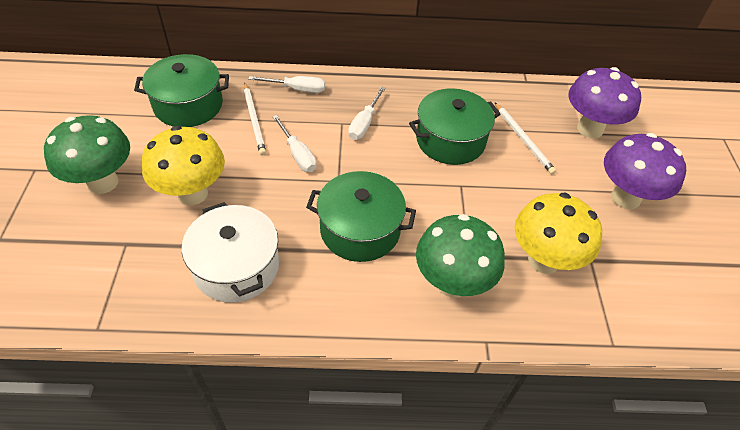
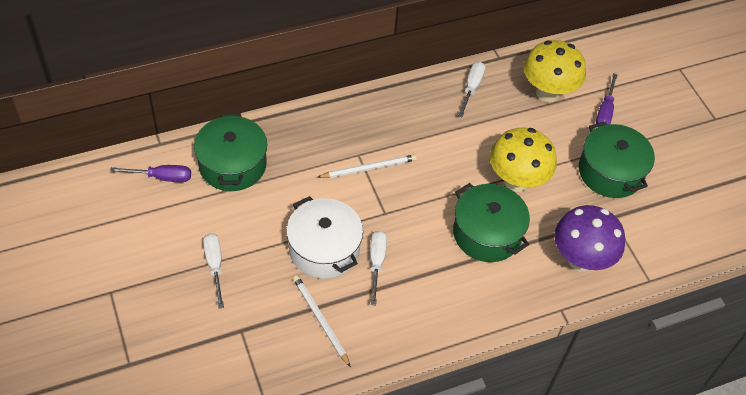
green mushroom: [44,115,130,194] [416,214,505,298] = 2 -> none = 0
purple mushroom: [569,67,641,138] [604,133,686,209] = 2 -> [554,205,625,272] = 1
purple screwdriver: none = 0 -> [110,165,191,182] [596,73,618,127] = 2

